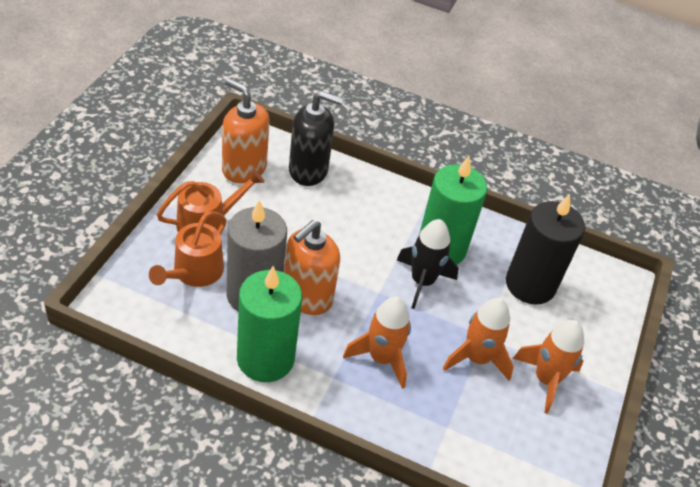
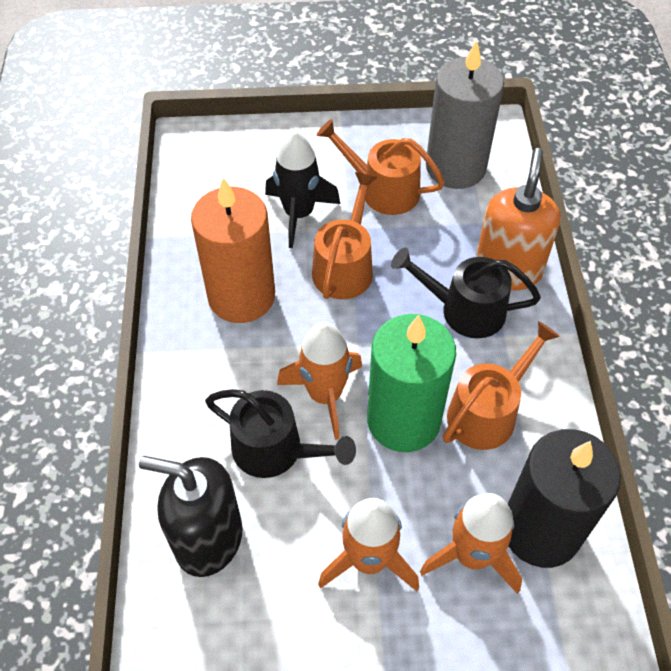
black watering can: none = 0 -> [205,389,356,478] [391,248,541,338] = 2
green candle: [237,266,302,382] [419,156,487,265] = 2 -> [367,314,456,452] = 1
orange candle: none = 0 -> [191,178,275,323] = 1
orange soap dispenser: [222,79,270,183] [284,220,340,315] = 2 -> [476,148,560,290] = 1
orange watering can: [149,211,226,287] [157,169,264,232] = 2 -> [312,172,377,299] [317,119,445,215] [443,321,560,450] = 3

